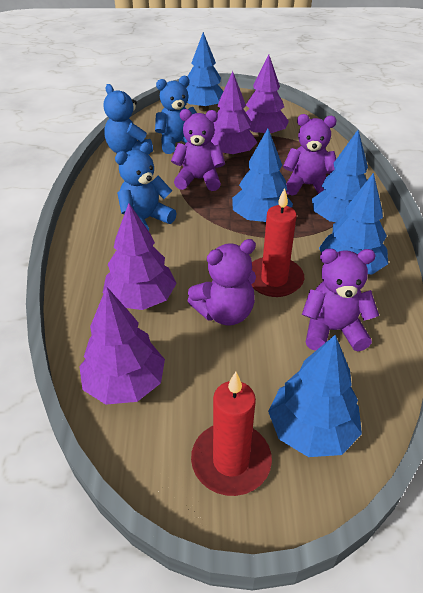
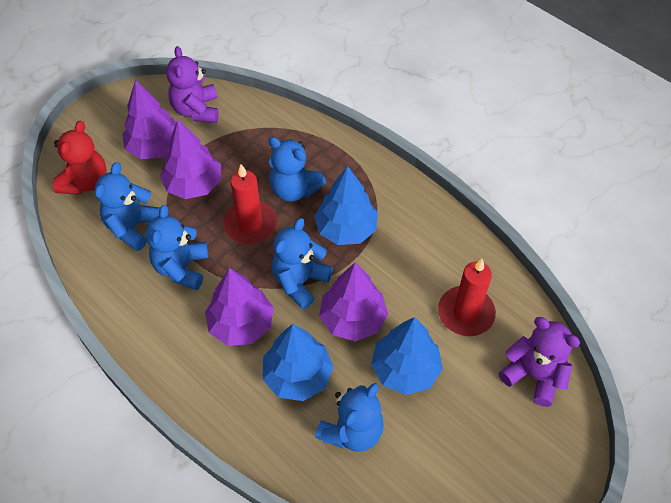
blue teddy bear: [104,84,153,153] [115,142,177,231] [155,76,197,154] = 3 -> [95,162,160,251] [146,205,208,290] [268,137,326,202] [272,218,333,309] [315,383,384,452] = 5
blue tree: [186,32,223,111] [232,129,293,223] [268,335,362,457] [312,130,368,223] [319,173,388,274] = 5 -> [262,324,334,401] [314,166,378,245] [371,317,443,395] = 3
purple teddy bear: [171,109,225,191] [188,239,256,325] [283,114,336,196] [302,248,379,351] = 4 -> [166,46,219,123] [499,317,580,407] = 2
red teddy bear: none = 0 -> [53,121,107,195] = 1

